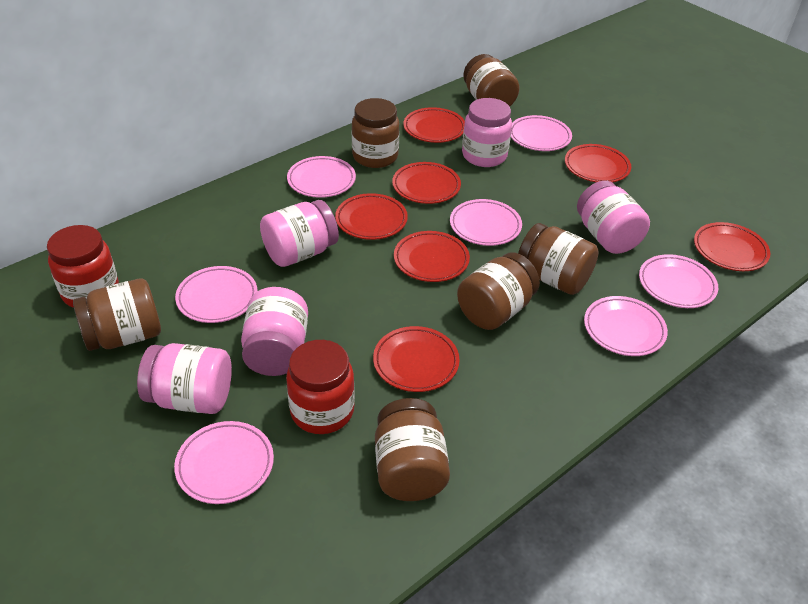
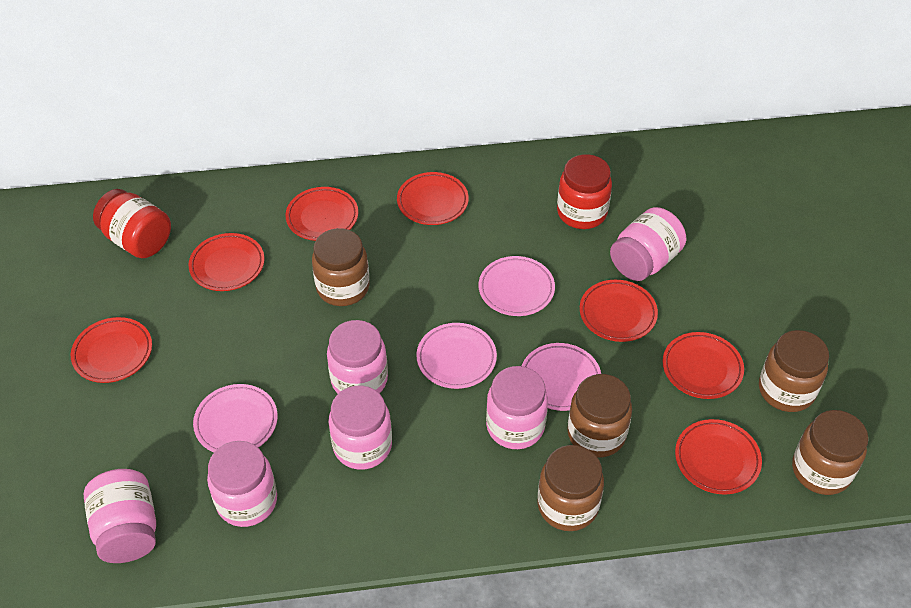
brown jar: [73,279,161,351] [352,98,399,168] [375,398,450,501] [457,252,540,330] [463,54,520,106] [518,223,599,295] = 6 -> [312,228,369,306] [537,445,604,531] [567,374,632,458] [759,330,829,412] [792,410,869,495] = 5
pink jar: [137,343,232,414] [241,287,308,376] [260,200,339,267] [462,98,512,167] [577,181,650,254] = 5 -> [84,469,156,563] [207,441,277,527] [327,320,388,394] [329,385,392,470] [486,366,548,449] [610,207,686,281] = 6
pink plate: [174,421,274,504] [175,266,258,323] [287,156,356,198] [450,199,522,246] [511,115,572,151] [584,296,668,356] [639,254,718,308] = 7 -> [193,384,278,452] [416,323,497,389] [479,256,555,316] [522,343,601,411] = 4

